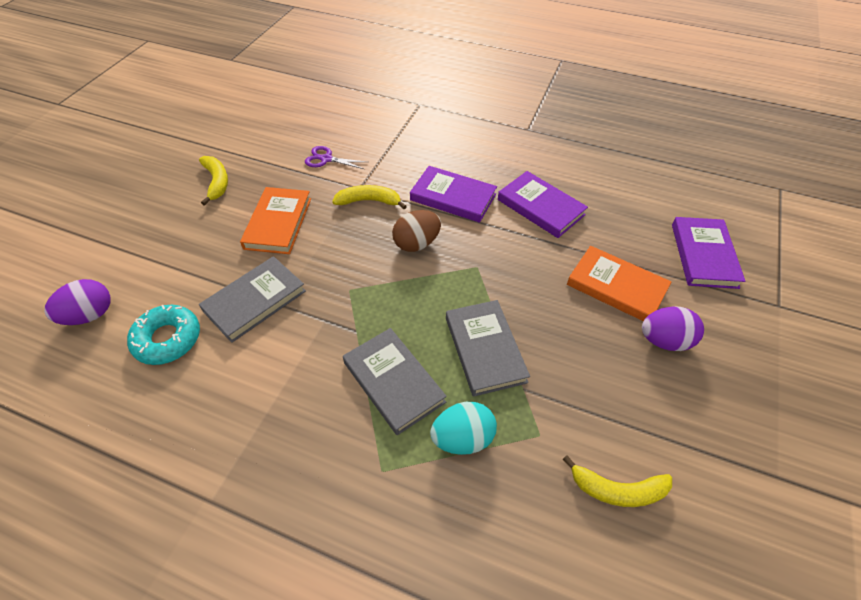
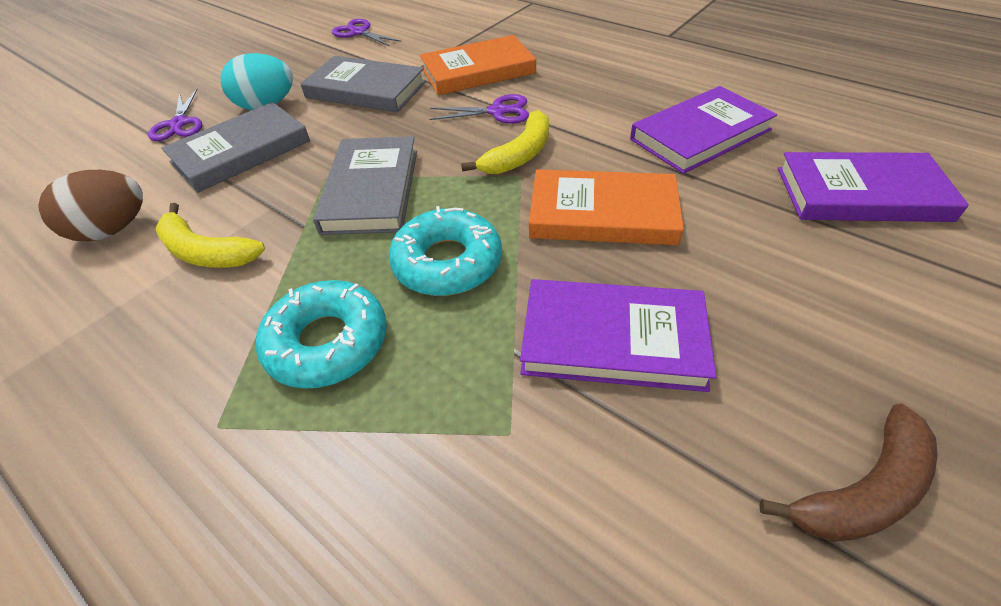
brown banana: none = 0 -> [759,404,937,542] = 1
purple egg: [44,279,111,325] [642,306,704,351] = 2 -> none = 0
purple scissors: [305,146,367,169] = 1 -> [148,89,203,141] [332,19,402,47] [429,94,529,124] = 3
turquoise donut: [127,305,200,365] = 1 -> [256,280,387,389] [389,206,502,296] = 2
yellow banana: [199,156,228,206] [332,185,407,209] [562,455,672,507] = 3 -> [155,203,265,268] [461,110,549,174] = 2

